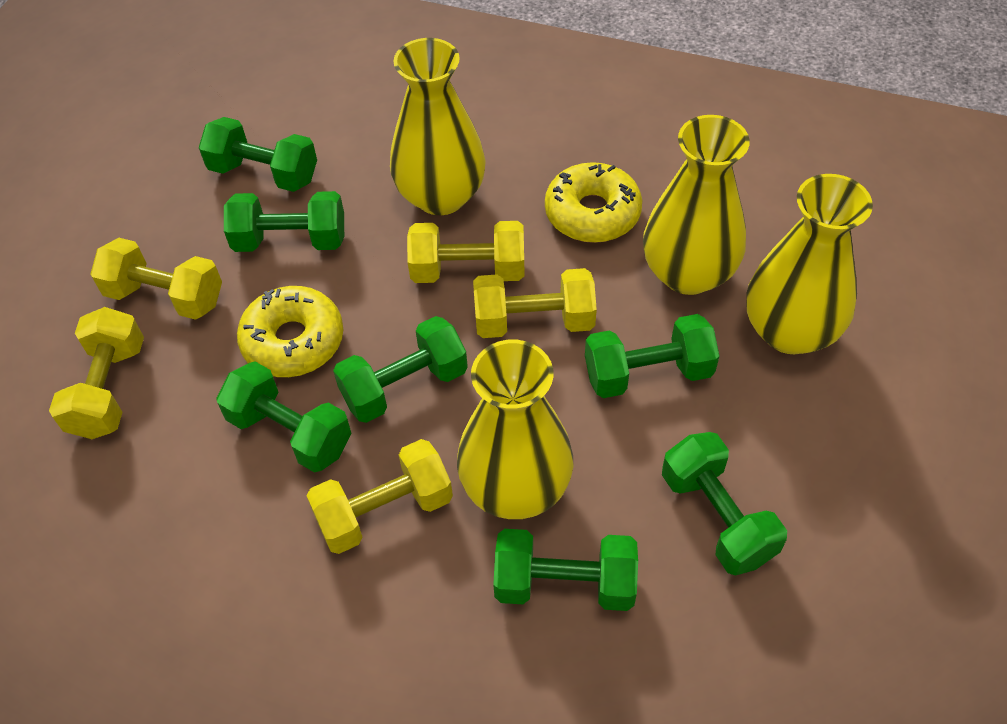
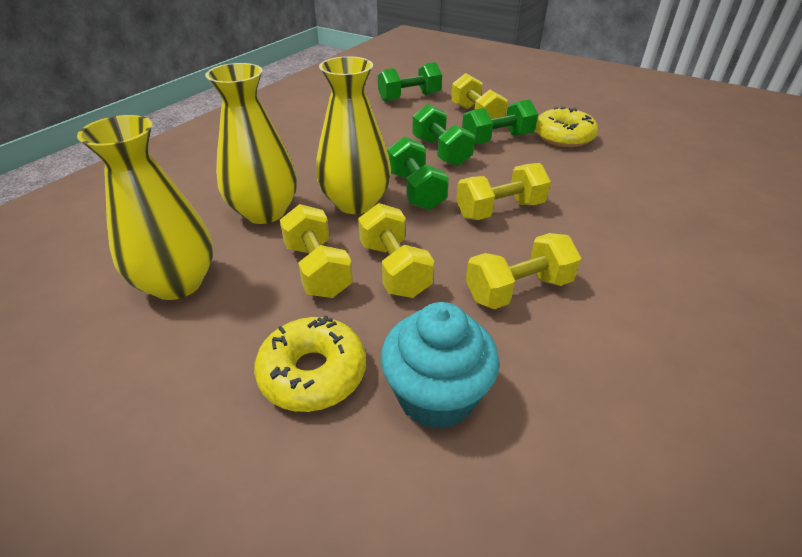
green dumbbell: [199,117,317,192] [216,362,352,472] [224,191,344,252] [333,316,468,423] [493,529,638,611] [585,314,719,398] [662,432,787,575] = 7 -> [378,62,442,102] [387,136,449,210] [412,104,475,167] [462,100,538,145] = 4
turquoise cupcake: none = 0 -> [381,302,499,429] = 1
yellow vase: [390,38,486,215] [457,340,574,519] [643,115,750,295] [746,174,873,354] = 4 -> [77,115,213,300] [205,63,297,224] [316,56,391,214] = 3

